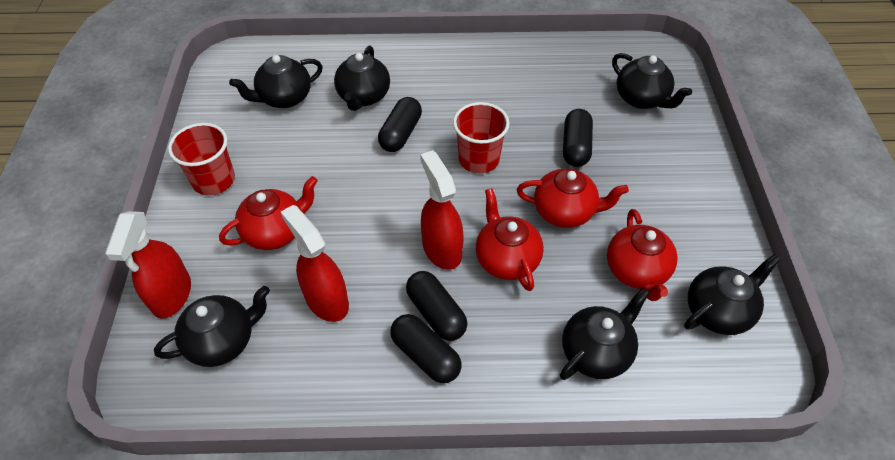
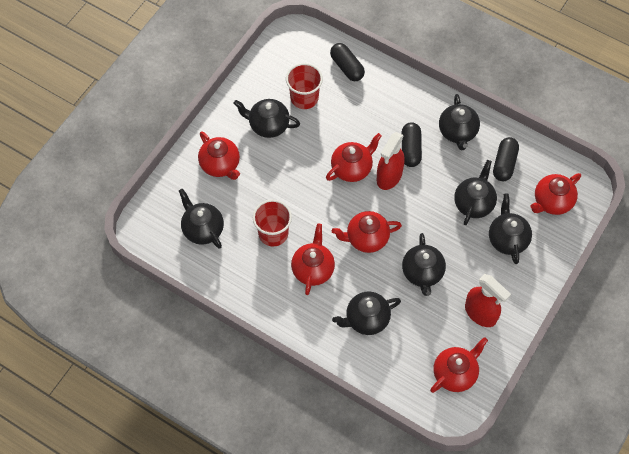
black capsule: [378,97,422,152] [390,314,461,383] [406,271,467,341] [563,109,593,167] = 4 -> [330,43,365,81] [402,122,422,167] [493,137,519,181] = 3
black teapot: [154,286,270,367] [229,55,323,108] [334,46,390,111] [560,288,650,380] [612,53,692,109] [684,254,781,335] = 6 -> [179,189,224,249] [234,99,300,138] [332,292,401,335] [402,233,446,296] [439,94,480,150] [454,160,497,225] [489,193,532,264] = 7
red spray bottle: [105,211,191,319] [281,205,349,322] [420,150,464,270] = 3 -> [377,132,405,190] [465,274,511,327] = 2
red teapot: [219,176,318,250] [476,188,544,291] [517,168,629,228] [607,209,678,301] = 4 -> [198,132,240,180] [291,224,335,295] [326,133,382,182] [332,211,402,253] [430,337,488,393] [530,173,581,215] = 6

